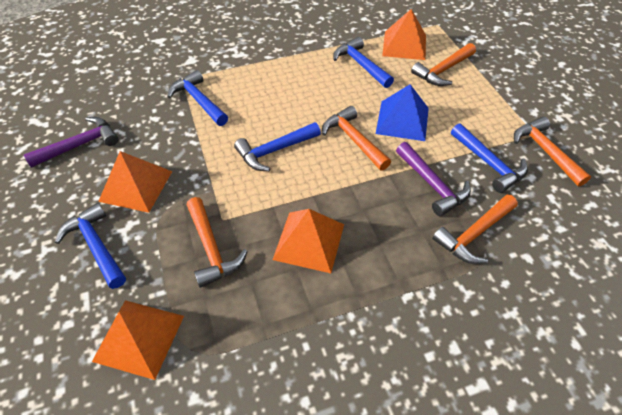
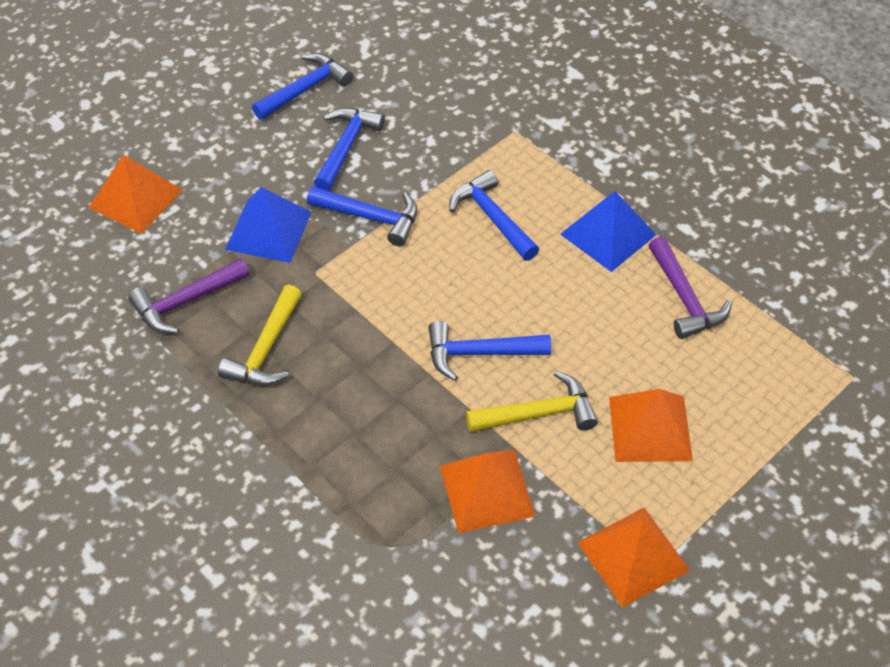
blue pyramid: [376,84,429,141] = 1 -> [225,187,311,263] [560,191,656,272] = 2
orange hammer: [187,197,248,288] [322,106,391,171] [411,43,476,86] [432,194,518,264] [514,117,591,187] = 5 -> none = 0
yellow hammer: none = 0 -> [218,285,302,386] [466,371,598,432] = 2

